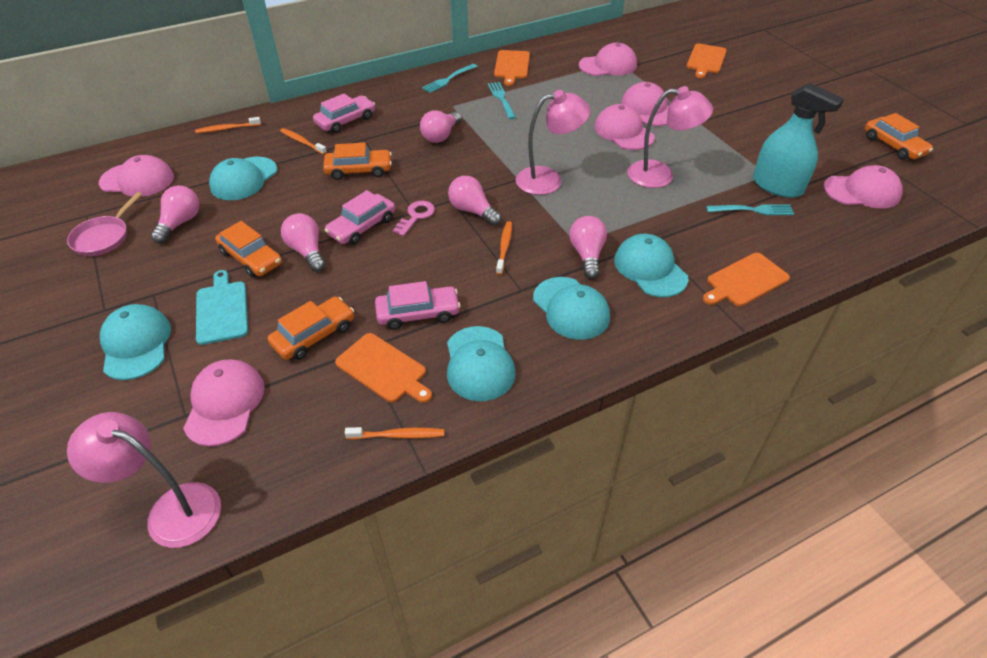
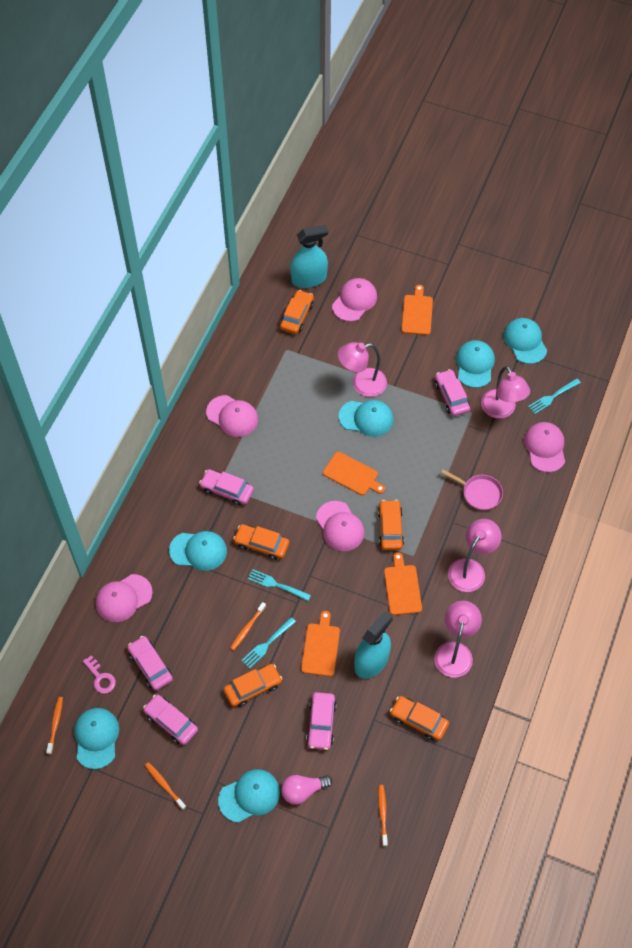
orange car: [215,221,282,277] [267,297,354,360] [323,143,392,180] [865,113,933,160] = 4 -> [224,664,282,707] [233,524,289,560] [280,290,314,334] [378,500,404,550] [390,696,449,740] = 5
pink cap: [99,155,174,197] [183,360,265,446] [579,43,637,76] [594,104,655,150] [621,82,669,126] [823,165,903,209] = 6 -> [96,574,153,622] [206,395,258,437] [316,501,365,551] [332,278,377,322] [524,422,565,472] = 5
pink car: [313,93,375,133] [325,190,395,245] [375,281,461,330] = 3 -> [128,636,173,691] [143,694,198,745] [199,469,254,506] [306,692,337,750] [435,369,470,416] = 5
pink lamp: [67,412,221,548] [516,90,590,195] [627,86,713,188] = 3 -> [338,342,387,397] [434,601,482,678] [448,519,501,592] [481,366,530,419] = 4
pink light bulb: [151,186,200,243] [281,213,325,272] [420,110,462,143] [448,176,501,226] [570,216,607,279] = 5 -> [281,775,333,805] = 1
turquoise cap: [100,304,171,380] [209,157,277,200] [447,326,516,401] [533,277,610,340] [614,234,688,297] = 5 -> [74,708,119,769] [169,531,227,571] [218,769,280,823] [339,400,393,437] [456,340,495,388] [503,318,547,364] = 6
turquoise cutting board: [196,270,248,345] = 1 -> none = 0
turquoise spray bottle: [753,83,844,198] = 1 -> [290,225,328,288] [354,611,393,679] = 2

